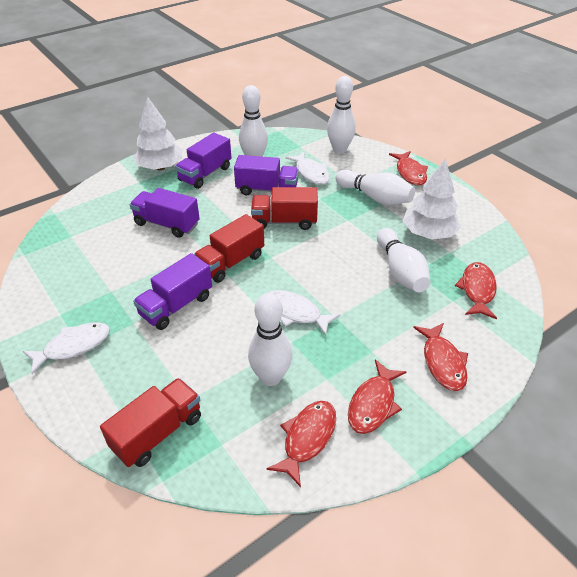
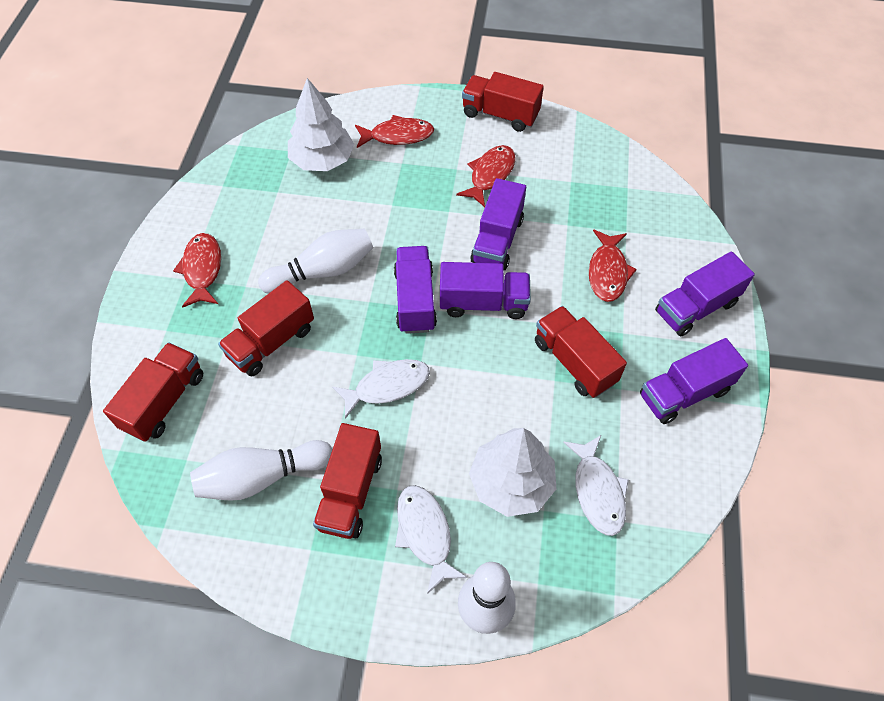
purple truck: [129,188,200,238] [133,253,212,330] [175,133,231,189] [234,155,298,195] = 4 -> [394,246,437,334] [440,262,531,319] [470,178,526,270] [640,338,748,424] [655,251,755,337] = 5
red fish: [266,401,336,487] [348,359,406,434] [389,151,428,186] [413,323,468,391] [455,262,497,319] = 5 -> [173,233,221,308] [355,115,434,148] [456,145,515,207] [589,230,637,302] = 4
red truck: [100,378,201,467] [194,214,264,283] [251,187,318,230] = 3 -> [103,342,203,442] [218,280,314,376] [313,423,382,539] [462,72,544,132] [535,306,627,398] = 5
white bowling pin: [239,85,268,157] [248,293,292,386] [327,76,356,153] [335,170,415,205] [377,228,431,292] = 5 -> [190,440,333,501] [258,229,373,294] [458,562,516,634] = 3

